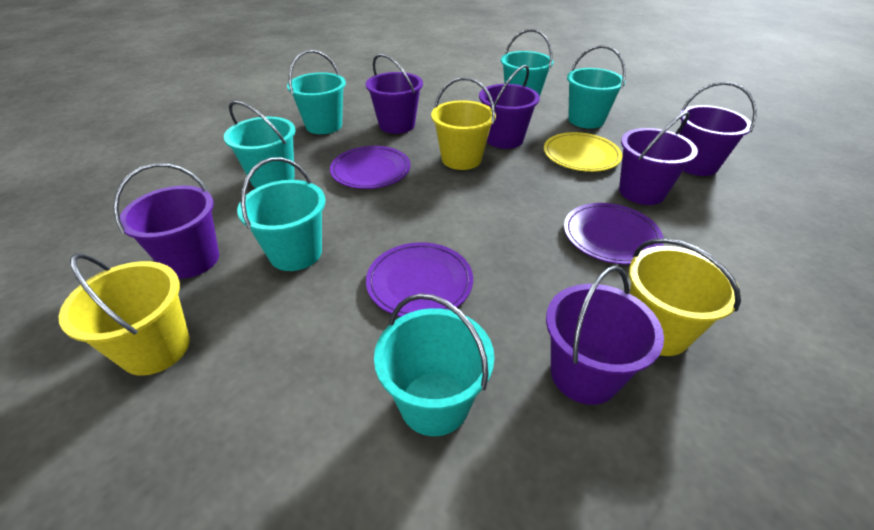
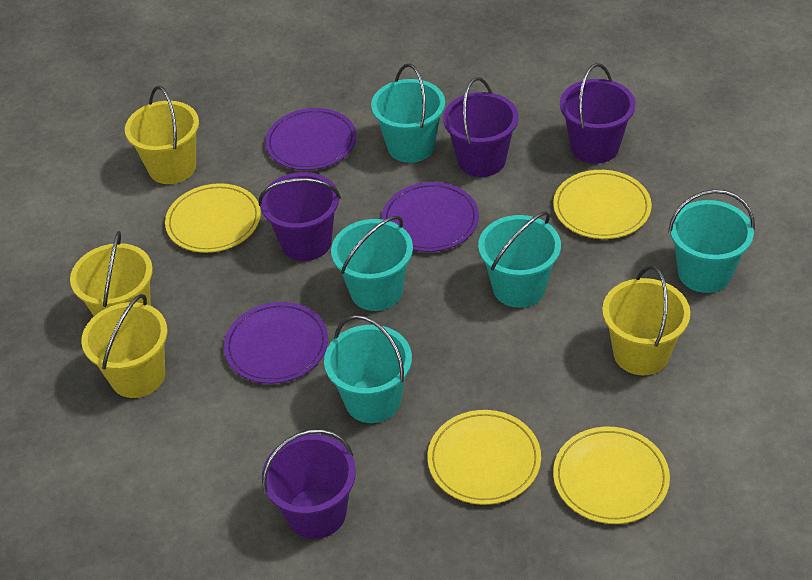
purple bucket: [113,163,219,278] [366,54,423,134] [479,65,540,149] [546,266,664,405] [619,111,698,205] [679,82,757,176] = 6 -> [259,172,341,261] [262,429,356,539] [443,77,519,177] [560,63,636,164] = 4
turquoise bucket: [224,100,296,188] [237,157,325,271] [287,50,346,134] [374,293,494,436] [501,29,553,96] [567,45,626,129] = 6 -> [324,315,412,423] [331,216,413,311] [371,64,445,163] [478,211,561,308] [668,189,755,293] = 5
yellow bucket: [59,253,190,376] [431,77,496,170] [629,238,741,356] = 3 -> [70,231,153,316] [81,294,167,398] [125,86,199,184] [602,265,690,375] = 4
yellow plate: [544,132,622,172] = 1 -> [165,183,261,253] [428,410,541,505] [553,170,652,239] [553,427,670,524] = 4

